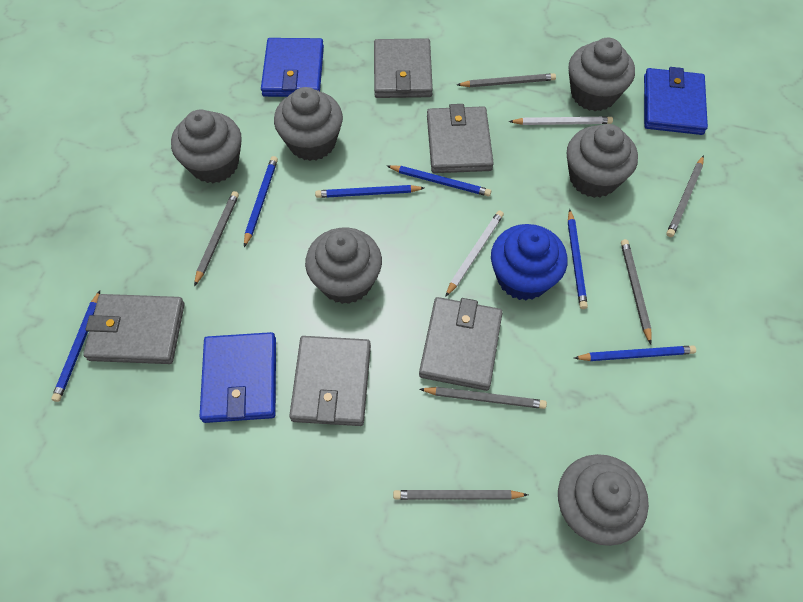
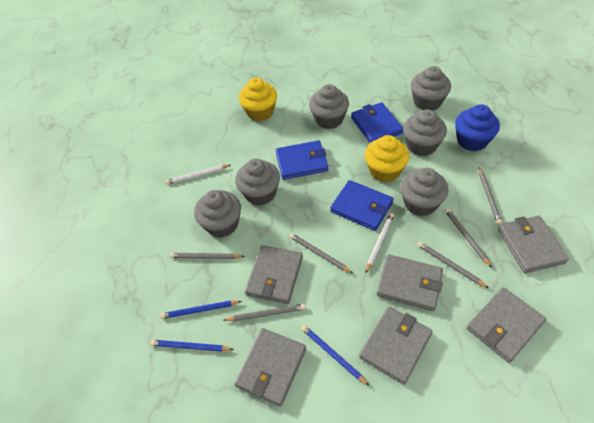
blue pencil: [51,290,100,402] [244,156,278,247] [315,185,424,198] [387,165,491,197] [568,209,588,309] [574,345,696,361] = 6 -> [150,340,234,352] [160,300,242,319] [301,325,369,386] = 3
grey wallet: [83,294,185,364] [289,336,371,426] [374,38,433,98] [419,297,503,391] [427,104,494,173] = 5 -> [234,328,306,406] [245,245,303,304] [359,307,433,385] [377,254,443,311] [467,287,546,363] [498,216,569,273] = 6
yellow cupcake: none = 0 -> [239,77,277,121] [364,135,409,182] = 2

